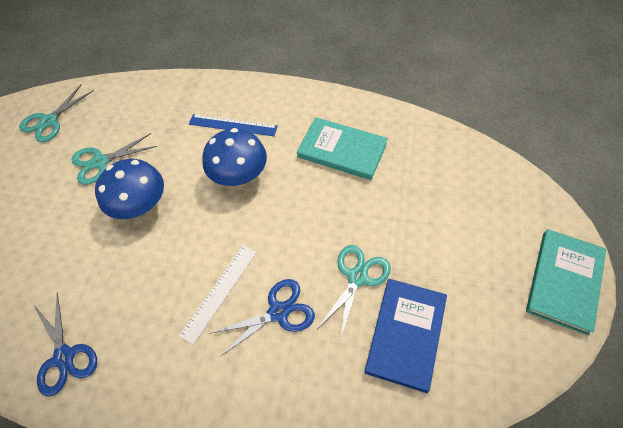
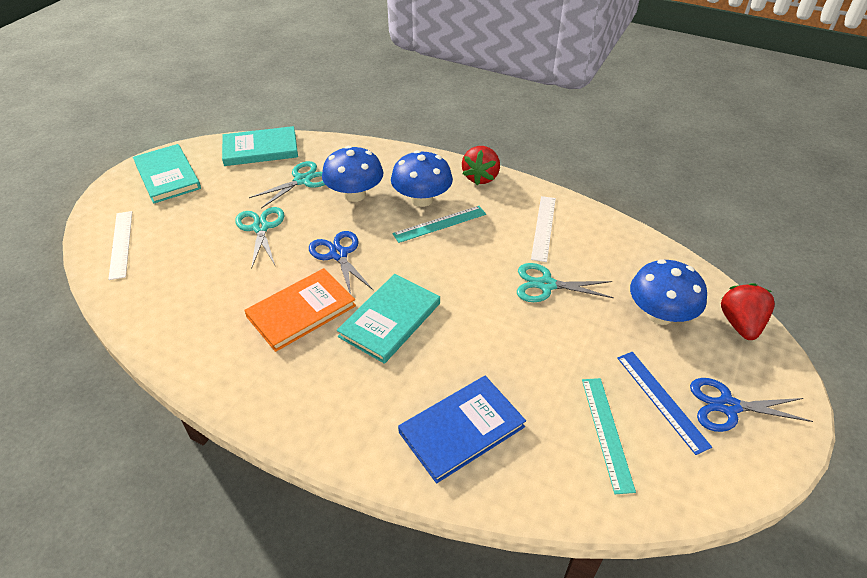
blue mushroom: [95,159,164,219] [203,128,267,186] = 2 -> [322,146,383,202] [391,150,453,207] [630,259,707,325] = 3
orange book: none = 0 -> [244,268,356,352] = 1
red strawberry: none = 0 -> [462,146,500,185] [721,283,775,340] = 2
turquoise book: [297,117,388,180] [526,229,606,335] = 2 -> [133,144,201,204] [222,126,298,166] [337,274,440,364] = 3
turquoise ruler: none = 0 -> [392,206,486,243] [582,378,636,494] = 2
white ruler: [179,245,257,345] = 1 -> [108,211,132,280] [531,196,556,262] = 2

